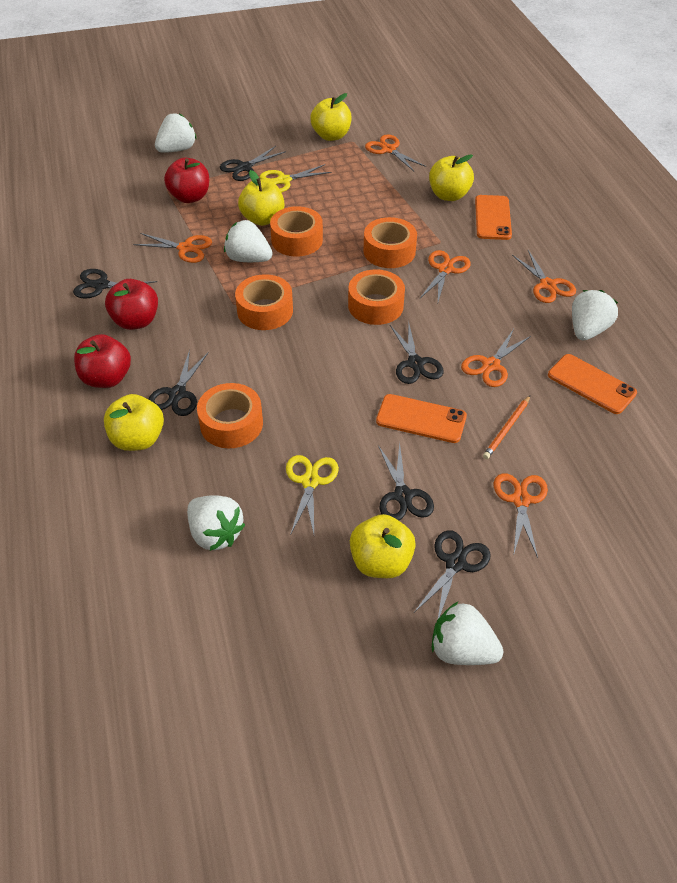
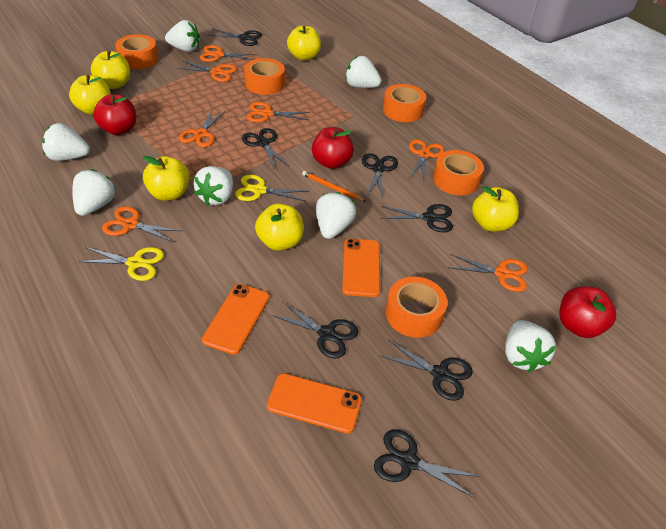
black scissors: [73,269,157,299] [148,350,208,416] [220,146,286,181] [378,442,434,520] [390,320,443,384] [414,530,491,619] = 6 -> [210,28,262,46] [242,128,289,170] [271,301,358,359] [362,153,398,198] [374,429,480,498] [379,340,473,401] [380,204,453,233] = 7
orange scissors: [133,233,212,263] [365,135,426,171] [420,250,471,302] [461,329,531,387] [494,473,548,558] [512,250,576,303] = 6 -> [102,206,182,242] [177,61,237,82] [179,108,226,147] [200,45,257,62] [247,102,310,122] [409,139,444,181] [448,254,528,292] = 7
white strawberry: [155,113,196,153] [187,495,245,551] [224,220,273,262] [432,602,504,665] [572,290,618,341] = 5 -> [42,123,90,161] [72,169,115,216] [165,20,200,52] [193,166,233,205] [316,192,356,239] [345,56,382,88] [505,320,556,372] = 7
yellow apple: [104,394,164,451] [238,170,285,226] [310,93,352,141] [350,514,416,578] [429,154,474,201] = 5 -> [69,75,111,115] [91,51,130,89] [143,156,190,201] [255,204,303,251] [287,25,321,61] [472,186,519,232] = 6

